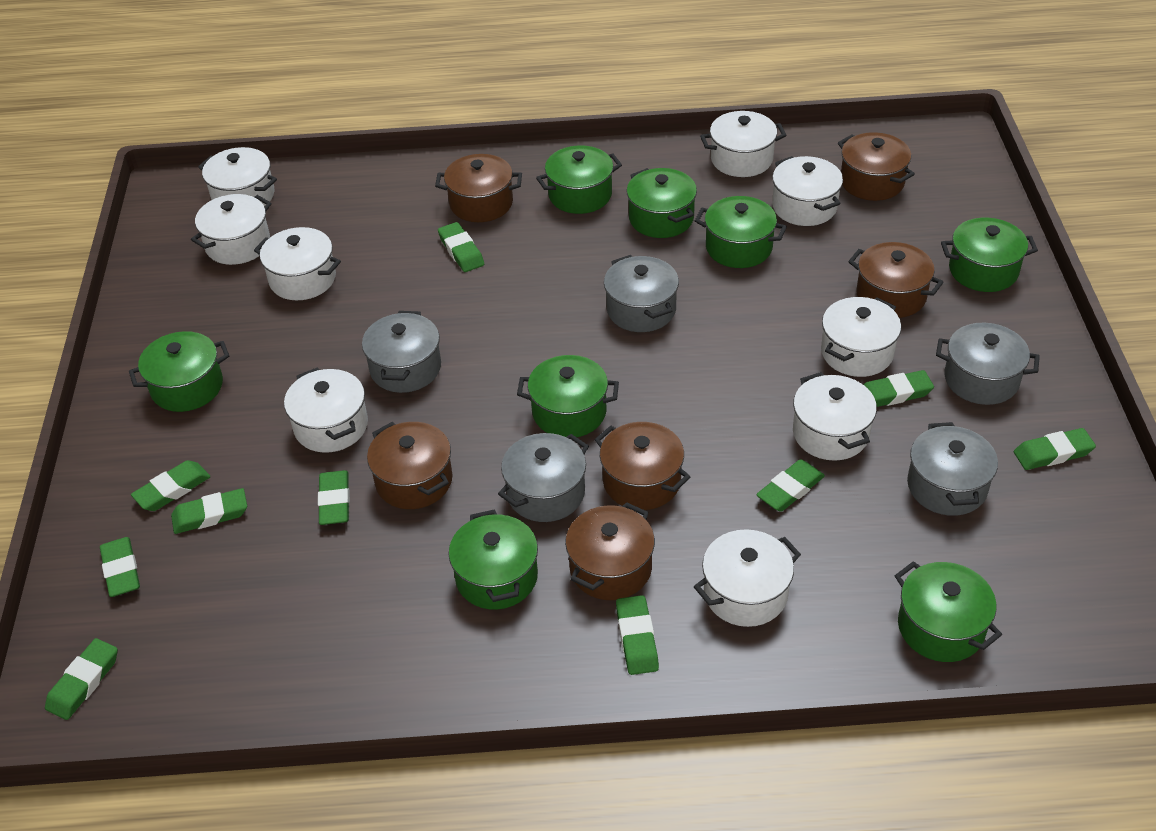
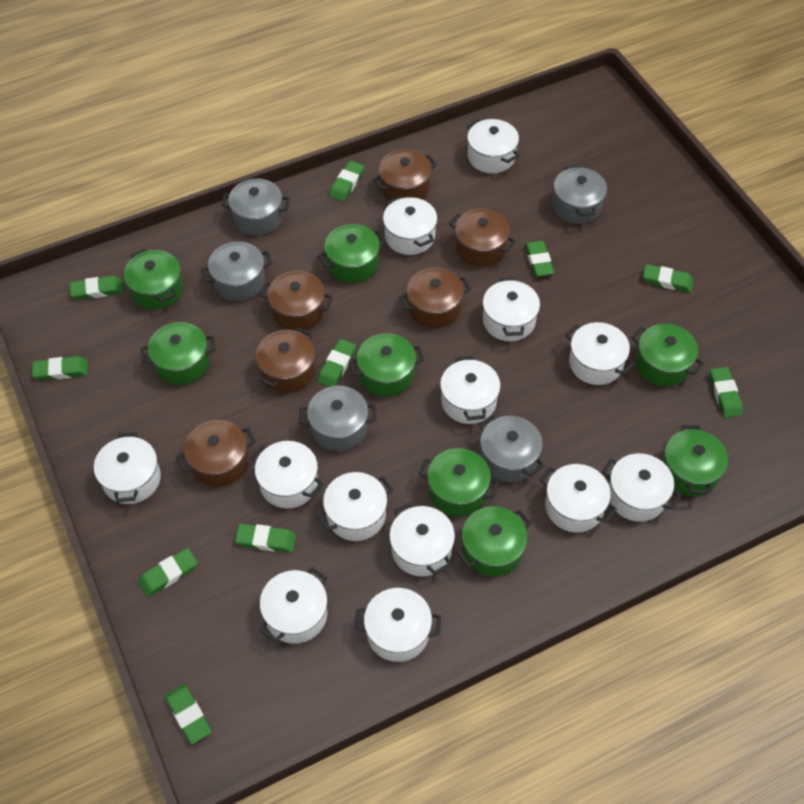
white pot: [191,194,271,265] [198,147,277,206] [254,227,341,300] [284,367,368,453] [694,529,801,627] [700,111,786,177] [772,156,843,226] [793,372,877,461] [821,297,901,377] = 9 -> [94,432,161,504] [250,441,323,508] [260,567,328,644] [317,472,394,541] [355,588,441,662] [383,196,437,255] [389,502,455,576] [440,356,501,424] [467,119,520,173] [483,278,540,341] [540,464,617,533] [565,322,635,385] [602,453,682,522] = 13

